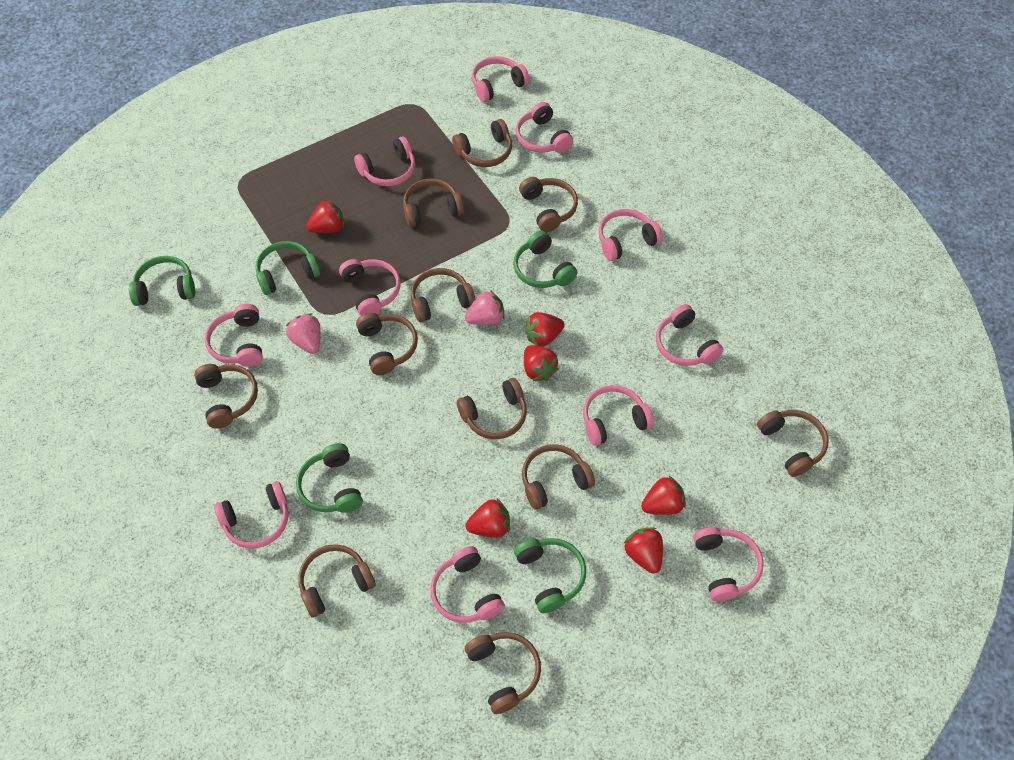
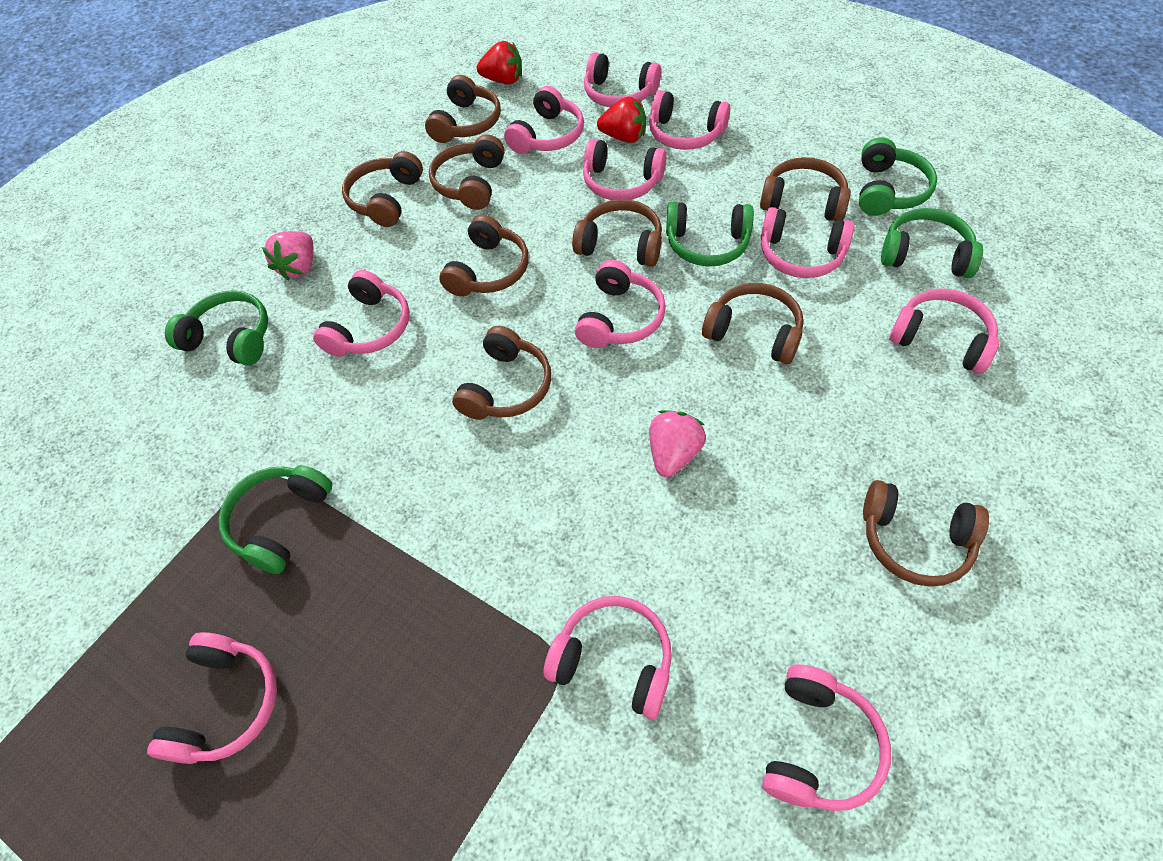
brown headphones: [194,364,258,429] [298,544,376,618] [356,313,418,375] [403,178,464,227] [411,268,475,322] [452,119,512,167] [457,378,527,439] [465,632,541,714] [519,177,578,232] [522,444,595,510] [757,410,829,477] = 11 -> [342,151,423,227] [425,75,501,143] [429,134,505,210] [439,215,529,297] [452,326,551,420] [572,199,662,267] [702,283,804,364] [760,157,851,221] [863,480,989,587] = 9
red strawberry: [306,199,344,233] [465,499,510,538] [524,312,565,347] [524,345,559,381] [623,527,663,574] [641,475,686,515] = 6 -> [477,41,522,84] [597,97,646,143] = 2

